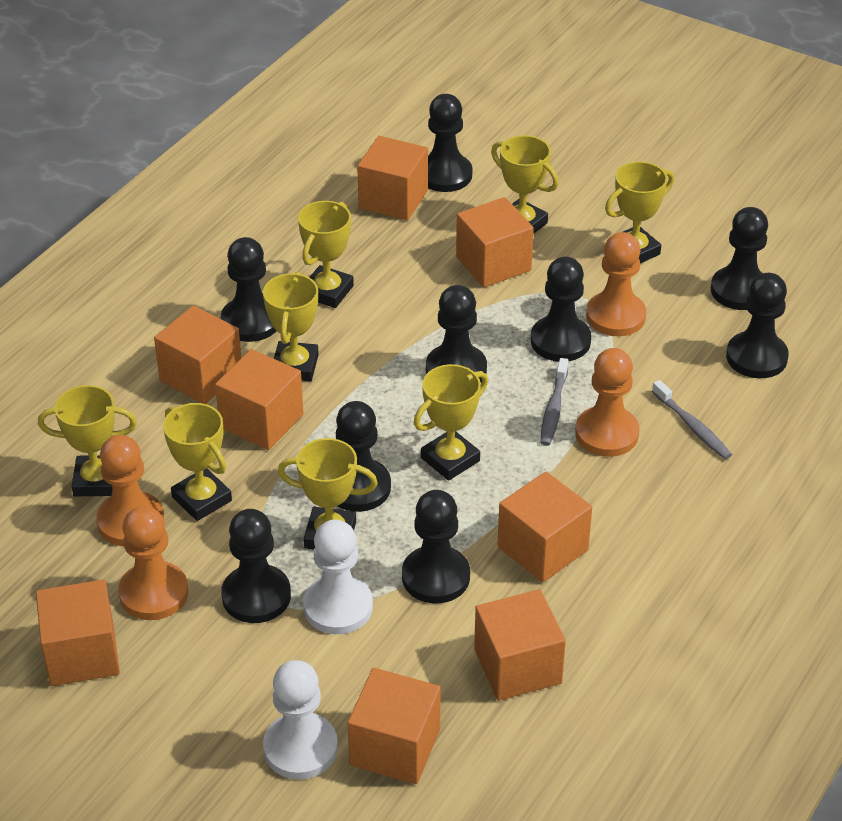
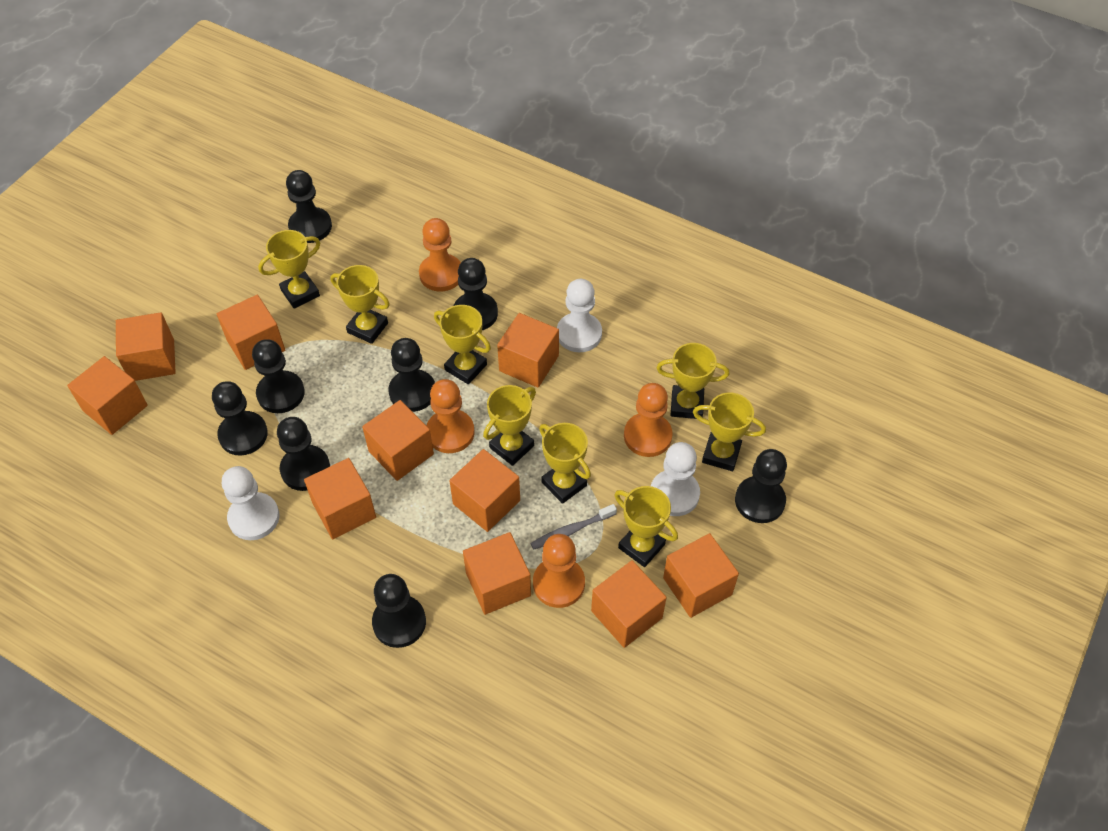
black pawn: [221,237,276,342] [221,509,291,623] [336,401,391,512] [402,490,470,603] [426,285,487,382] [428,94,472,192] [531,257,591,362] [711,207,768,310] [726,273,789,378] = 9 -> [212,381,268,456] [252,339,305,413] [277,417,330,491] [286,170,332,243] [372,574,426,648] [388,338,435,412] [453,258,498,330] [735,449,787,523] = 8
grey toothbrush: [540,358,568,446] [652,380,732,459] = 2 -> [530,504,617,550] = 1
orange cube: [36,579,120,686] [154,305,241,404] [215,349,304,450] [348,668,441,784] [357,136,428,220] [456,197,534,288] [474,589,566,701] [497,472,592,583] = 8 -> [67,356,148,435] [116,312,176,381] [217,295,285,370] [304,458,376,539] [362,400,434,481] [449,449,520,532] [463,532,531,615] [497,313,559,388] [591,560,667,648] [663,533,739,618] = 10
white pawn: [263,660,338,780] [303,519,373,634] = 2 -> [222,466,279,540] [557,279,602,352] [651,442,700,516] = 3

